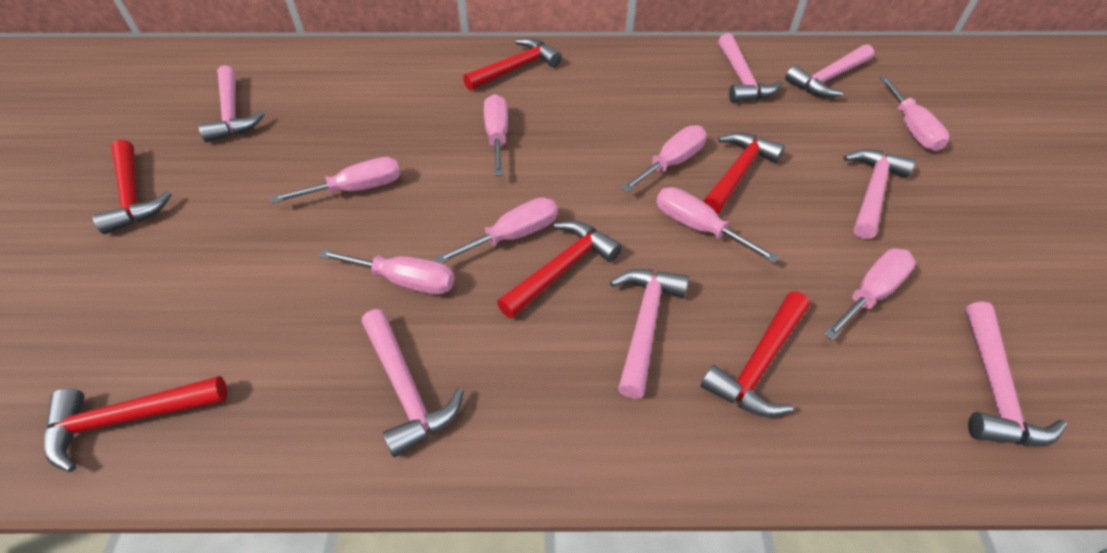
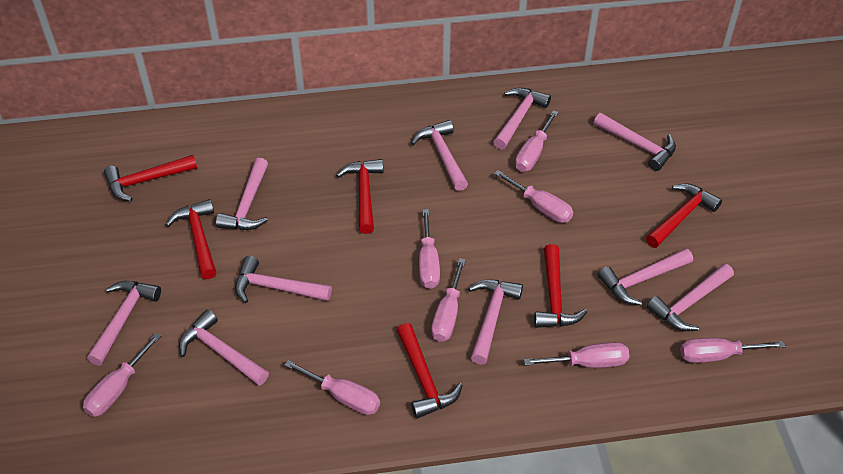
pink hammer: [199,65,265,142] [362,309,464,457] [610,269,689,399] [718,33,782,103] [785,44,874,97] [843,149,916,239] [965,301,1067,446] = 7 -> [87,281,161,366] [179,310,269,386] [216,158,268,230] [235,256,332,303] [411,120,468,191] [468,279,523,364] [493,88,551,150] [594,113,676,171] [598,248,693,305] [647,264,734,331] = 10

